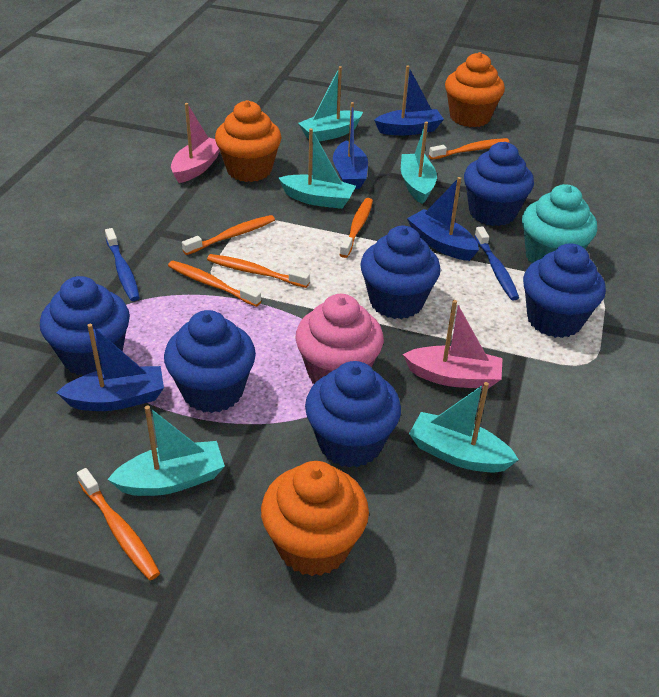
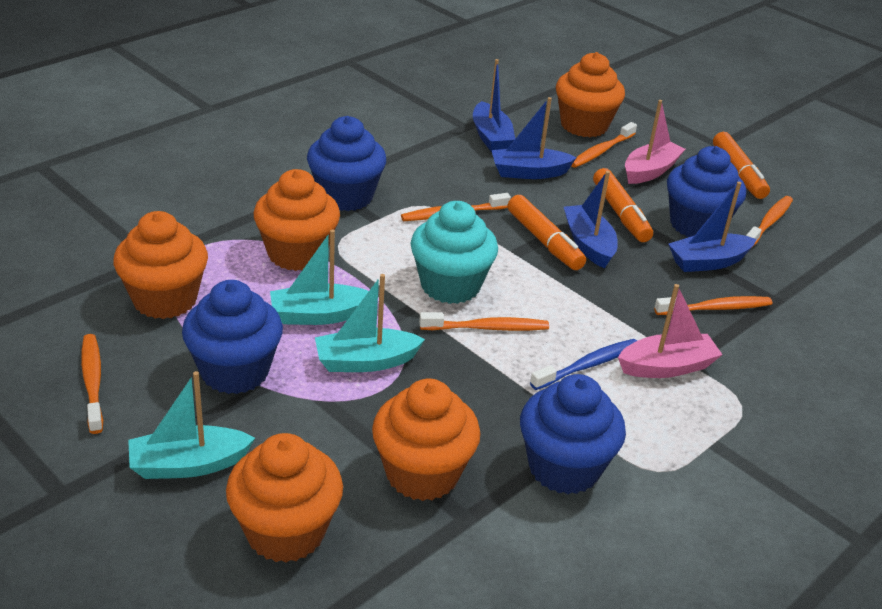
blue cupcake: [40,276,130,376] [164,310,256,413] [305,361,401,468] [360,226,441,319] [464,142,534,226] [523,243,606,338] = 6 -> [182,280,283,394] [307,116,386,211] [520,374,626,494] [667,146,746,237] = 4
blue toothbrush: [105,228,140,301] [474,226,519,300] = 2 -> [530,339,637,390] = 1
orange cupcake: [215,100,282,182] [261,461,369,576] [445,52,505,127] = 3 -> [113,211,208,319] [226,433,343,563] [254,169,340,271] [372,379,481,501] [556,52,625,137] = 5
orange marker: none = 0 -> [507,195,586,270] [593,168,653,242] [713,132,770,199] = 3
pink cupcake: [295,294,384,384] = 1 -> none = 0
turquoise boat: [107,405,225,496] [279,128,356,209] [298,66,363,142] [401,122,437,204] [409,382,519,473] = 5 -> [128,371,255,479] [270,229,369,325] [315,274,425,372] = 3

